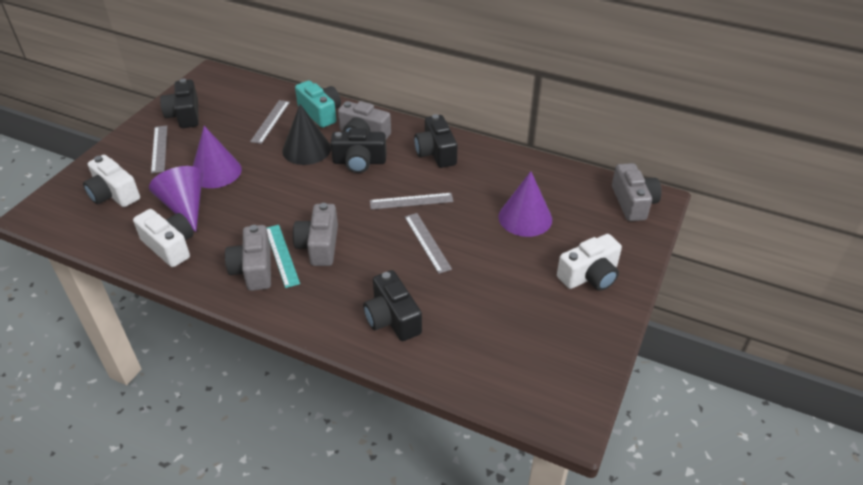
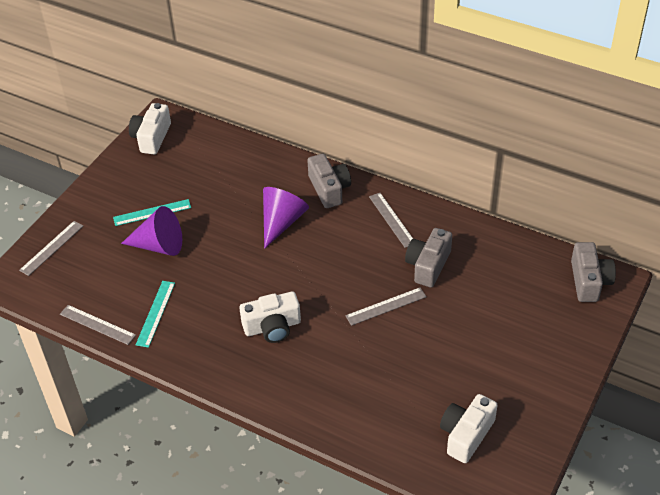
black camera: [160,79,199,128] [331,128,387,173] [363,270,422,341] [414,114,458,168] = 4 -> none = 0
black cone: [282,104,331,165] = 1 -> none = 0
grey camera: [225,225,271,291] [293,203,338,266] [338,101,391,139] [612,163,661,221] = 4 -> [307,154,351,208] [405,228,452,288] [571,242,616,302] = 3
purple cone: [149,166,203,232] [193,126,242,188] [498,171,552,237] = 3 -> [121,206,182,256] [263,187,309,249] = 2
turquoise camera: [295,80,341,128] = 1 -> none = 0
turquoise ruler: [267,225,300,288] = 1 -> [113,199,191,226] [136,281,175,348] = 2

